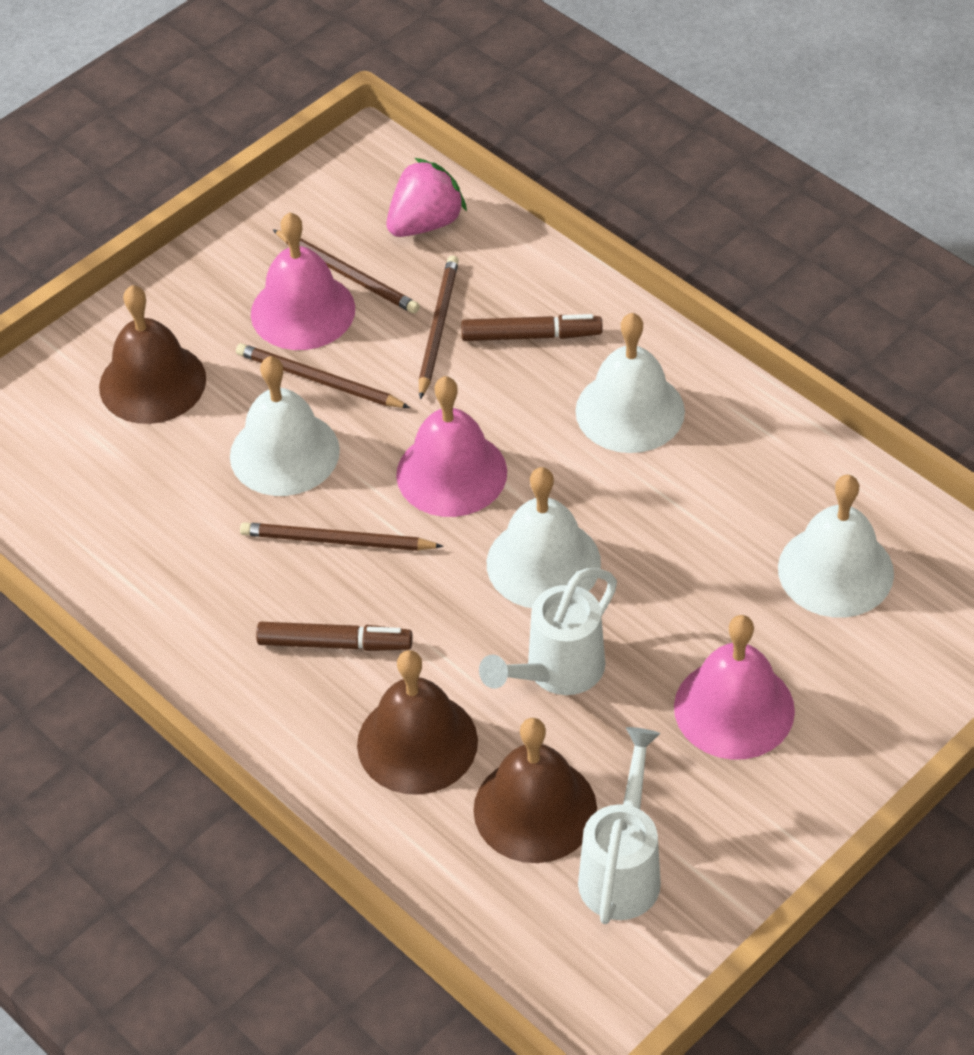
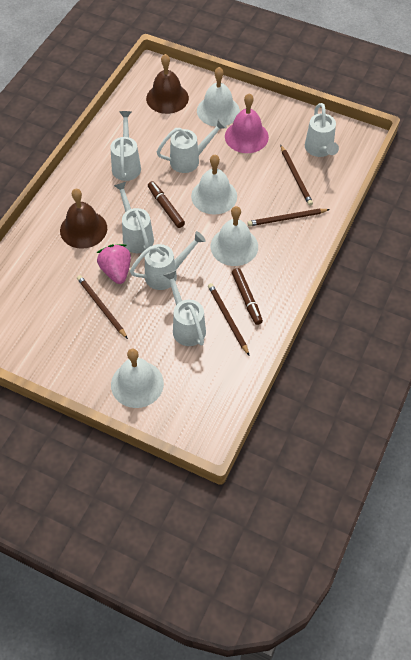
brown bell: [99,285,206,424] [357,650,478,795] [473,718,597,863] = 3 -> [60,189,107,249] [146,54,189,114] = 2
pink bell: [251,212,355,350] [396,376,507,517] [674,615,795,760] = 3 -> [225,93,269,153] = 1
white watering can: [479,568,617,695] [578,727,661,924] = 2 -> [110,111,141,181] [114,182,154,253] [130,231,206,290] [157,118,227,173] [163,270,206,346] [305,103,339,157] = 6

